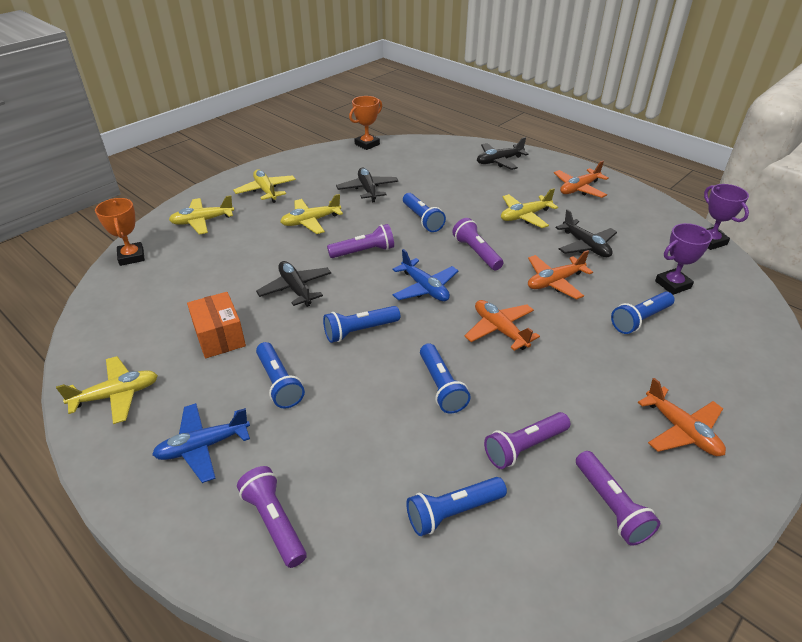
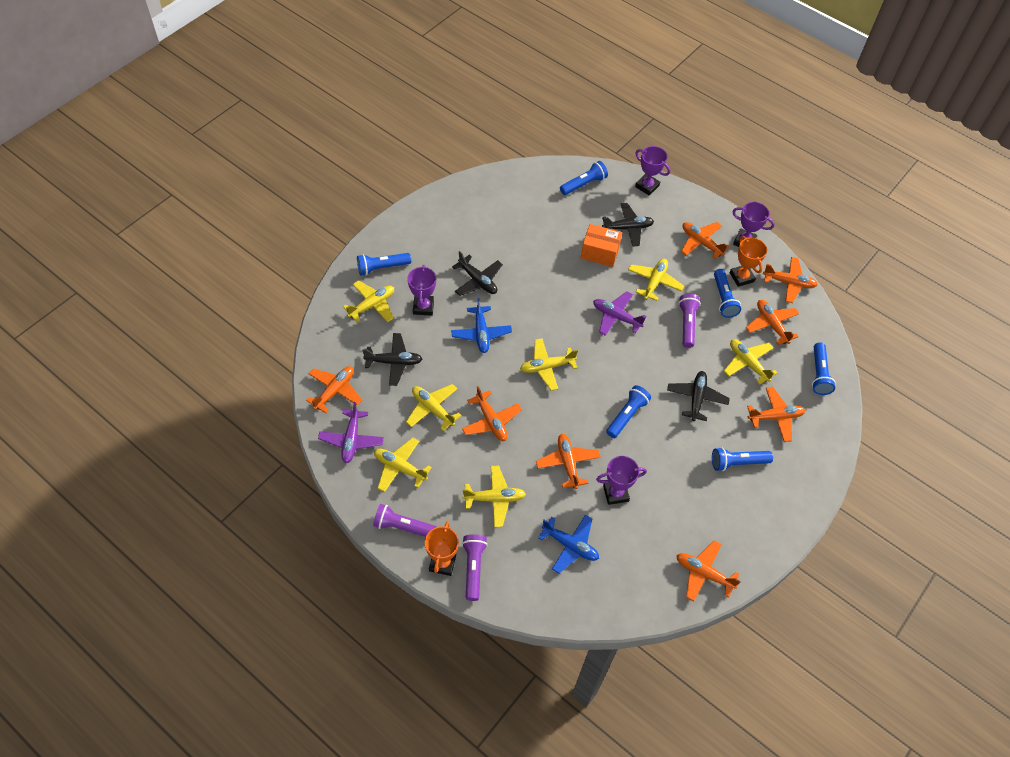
orange plane: [464,300,540,351] [528,250,593,300] [554,161,609,198] [638,378,726,456] = 4 -> [306,366,362,413] [462,386,522,441] [536,434,601,489] [676,541,741,601] [681,222,730,259] [746,300,800,345] [747,387,805,442] [763,257,818,303] = 8
purple flashlight: [237,466,306,568] [327,224,394,258] [452,218,503,270] [484,412,570,469] [576,451,660,546] = 5 -> [373,504,437,537] [462,534,487,601] [679,294,701,348] = 3
purple plane: none = 0 -> [318,402,384,463] [593,291,647,336] = 2
purple trophy: [655,223,712,295] [704,184,749,250] = 2 -> [407,265,436,316] [596,456,647,505] [635,146,670,196] [732,202,775,247] = 4
yellow plane: [56,356,158,424] [169,195,234,234] [233,169,296,203] [280,194,343,234] [501,188,558,228] = 5 -> [343,280,394,322] [374,437,432,493] [406,384,462,431] [463,466,526,527] [520,338,578,391] [628,259,684,301] [724,339,778,385] = 7

